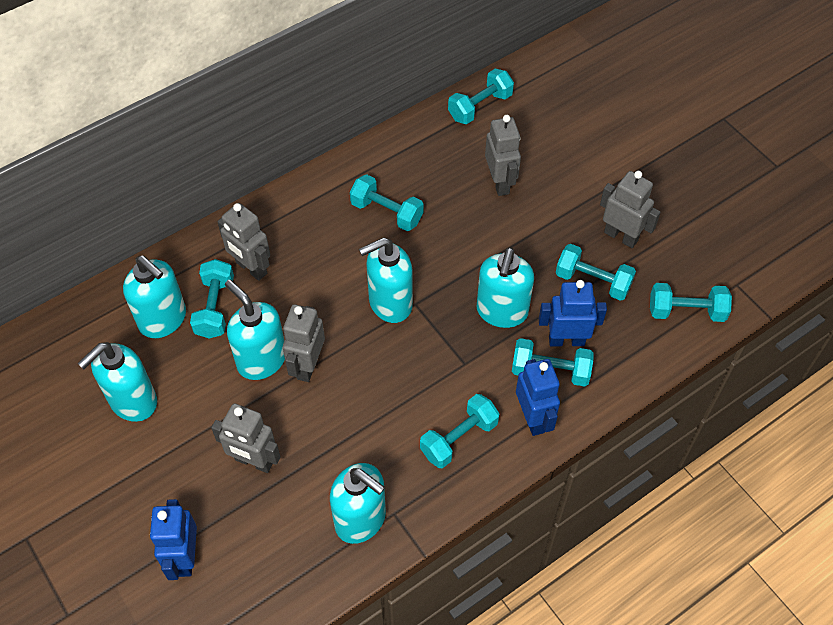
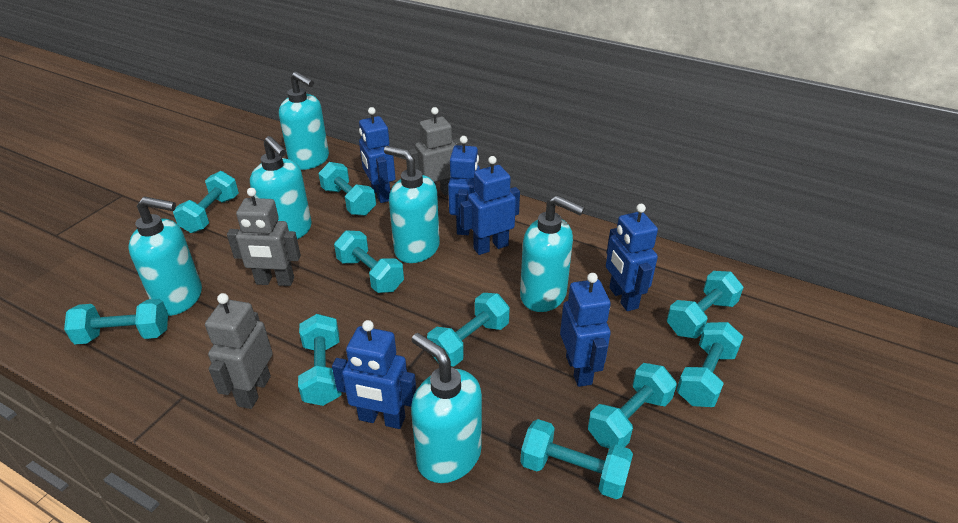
blue robot: [150,499,197,580] [516,359,560,436] [539,280,607,346] = 3 -> [332,320,416,429] [359,107,396,203] [448,136,480,235] [460,156,520,255] [560,273,611,387] [606,204,658,311] = 6
grey robot: [211,403,280,473] [217,203,270,281] [283,304,325,382] [485,115,521,196] [600,171,661,248] = 5 -> [205,293,273,409] [227,188,301,286] [409,107,462,196] = 3
turquoise dumbbell: [190,259,234,339] [350,174,423,231] [420,394,499,468] [448,69,514,124] [512,338,594,387] [556,244,636,301] [650,283,732,322] = 7 -> [64,299,168,344] [173,171,239,233] [298,314,342,406] [318,162,376,216] [334,231,404,293] [427,293,510,367] [520,419,633,499] [588,363,677,448] [667,271,744,339] [676,322,743,407] = 10

